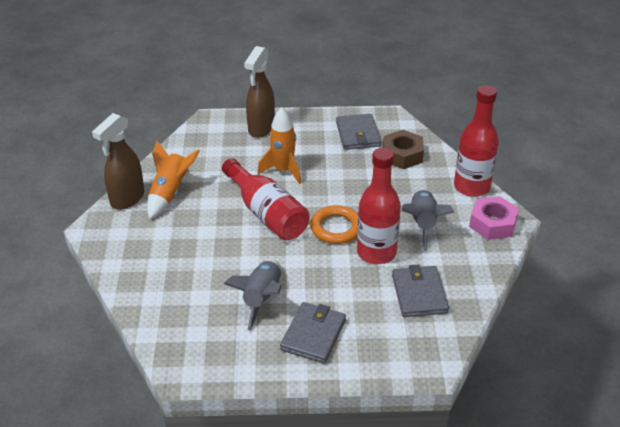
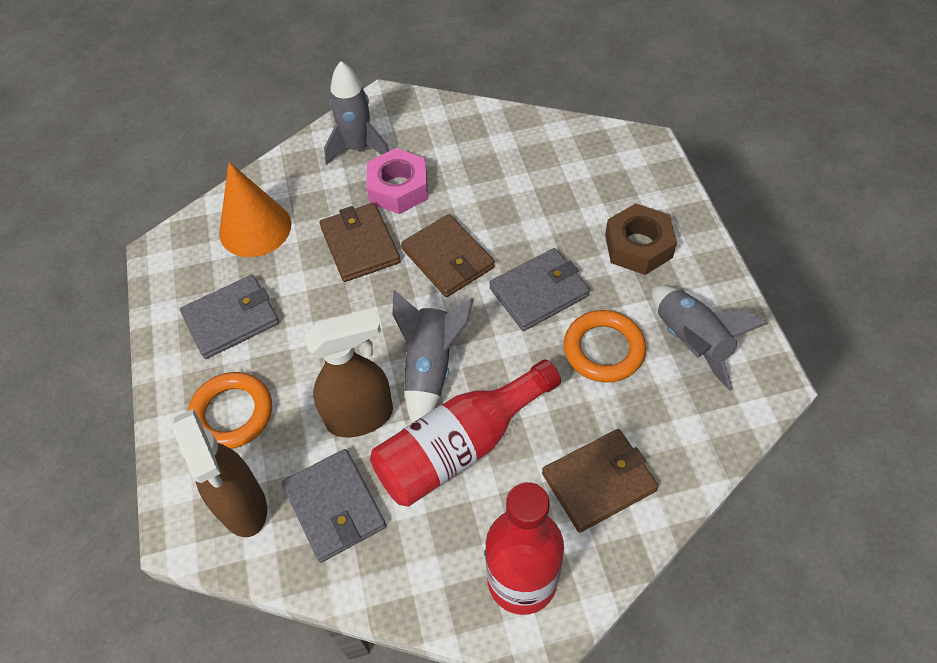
brown wallet: none = 0 -> [319,203,400,282] [401,214,495,297] [542,429,659,533] = 3
grey rocket: [223,259,282,330] [402,189,455,251] = 2 -> [324,61,389,165] [393,290,474,423] [651,285,768,391] = 3
orange cone: none = 0 -> [219,162,291,257] = 1
orange ring: [310,205,358,244] = 1 -> [188,372,272,449] [564,310,646,383] = 2
orange rocket: [147,141,200,219] [258,107,301,184] = 2 -> none = 0
red bottle: [222,158,310,240] [357,148,401,264] [454,85,499,197] = 3 -> [370,359,561,507] [485,482,564,615] = 2

